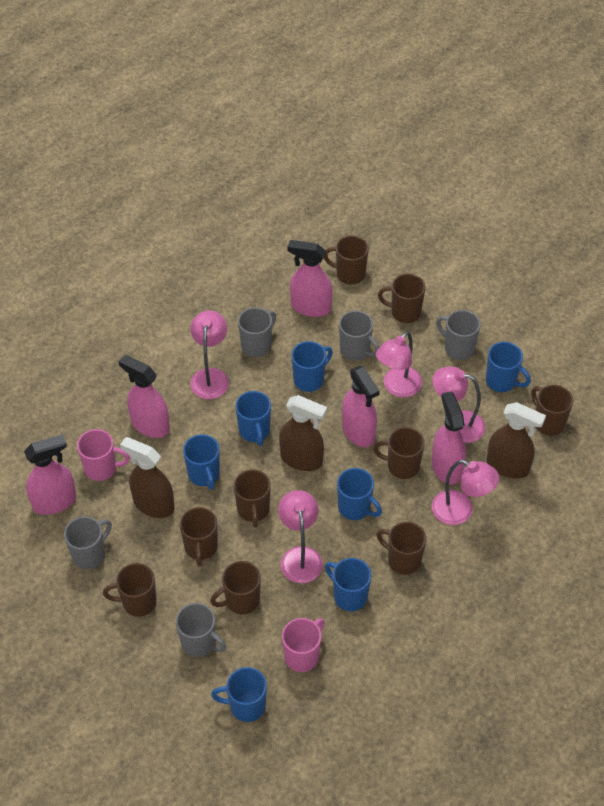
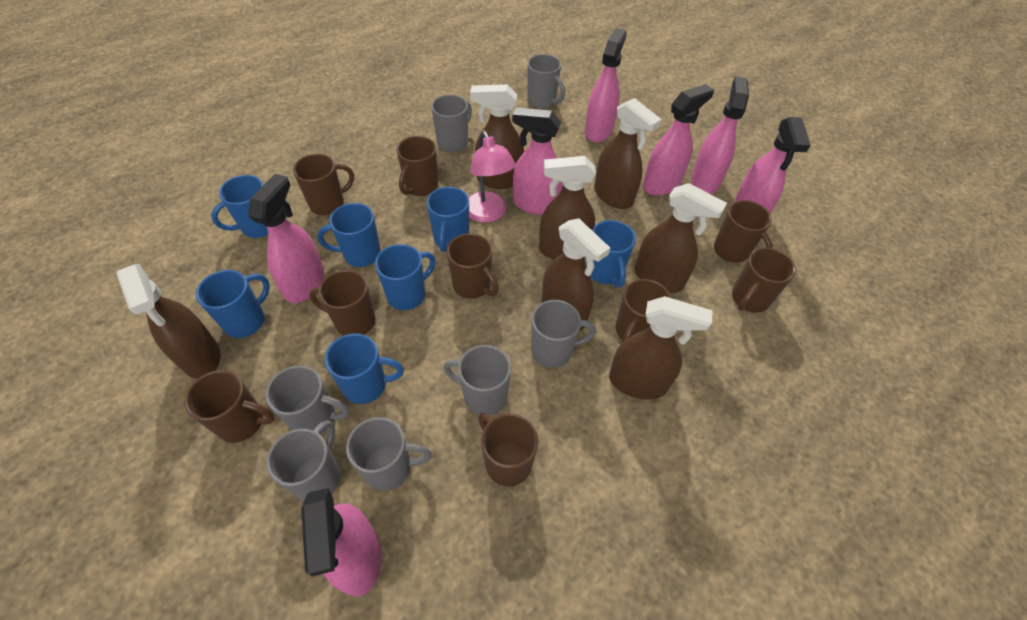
brown spray bottle: [120,437,174,518] [279,395,327,471] [487,402,546,479] = 3 -> [117,264,220,379] [470,84,524,189] [539,156,596,259] [542,219,610,330] [594,98,662,209] [609,296,713,400] [635,183,727,293] = 7
grey mug: [64,516,112,569] [176,603,226,657] [238,307,276,357] [339,311,379,361] [436,310,481,360] = 5 -> [265,365,350,434] [266,420,341,502] [346,417,432,491] [431,95,472,152] [443,345,511,415] [527,54,565,109] [531,300,596,368] = 7
pink lamp: [190,310,229,399] [278,490,323,583] [376,331,422,397] [432,367,485,443] [432,460,499,525] = 5 -> [469,130,516,222] = 1
pink mug: [77,429,130,481] [282,618,325,672] = 2 -> none = 0
pink spray bottle: [24,434,76,515] [118,355,170,438] [288,240,333,317] [342,366,380,447] [432,391,466,485] = 5 -> [248,174,324,303] [301,488,382,597] [512,108,563,215] [585,28,627,142] [643,84,714,196] [691,76,749,194] [734,117,811,214] = 7

